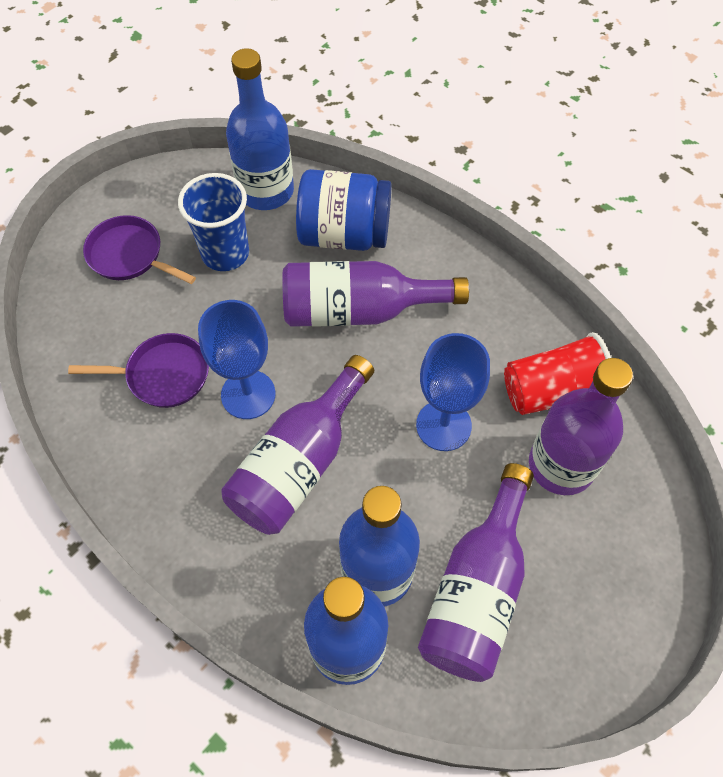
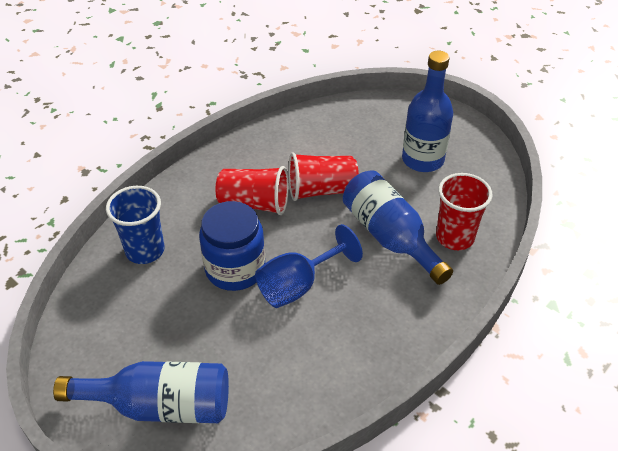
blue goblet: [198,300,275,419] [416,333,490,451] = 2 -> [255,224,363,308] = 1
purple bottle: [221,355,374,535] [282,261,469,327] [418,463,534,682] [529,358,633,495] = 4 -> none = 0
purple pan: [68,333,209,408] [83,215,196,284] = 2 -> none = 0
red cup: [504,332,611,415] = 1 -> [215,166,289,215] [288,152,359,201] [436,173,493,250] = 3

